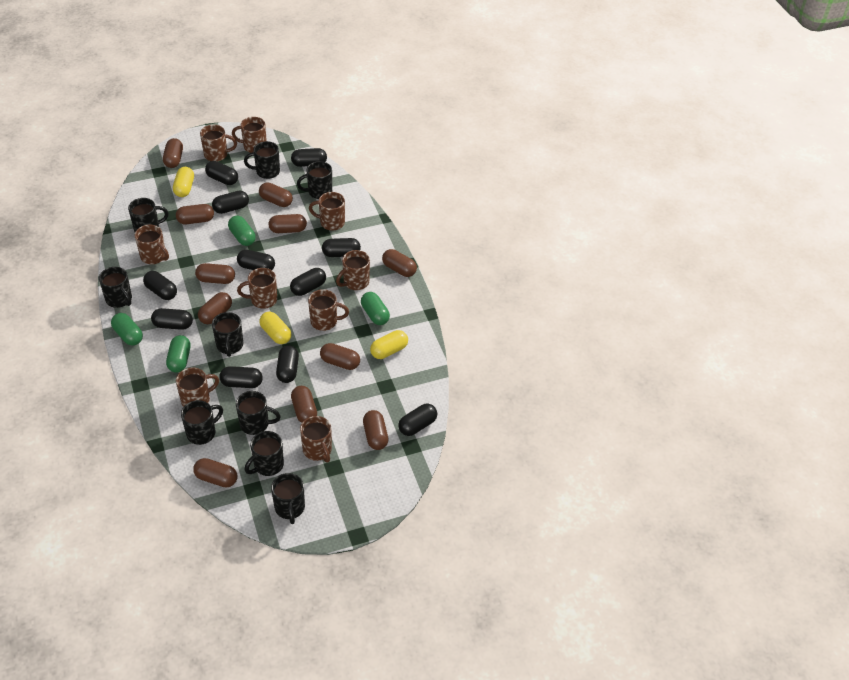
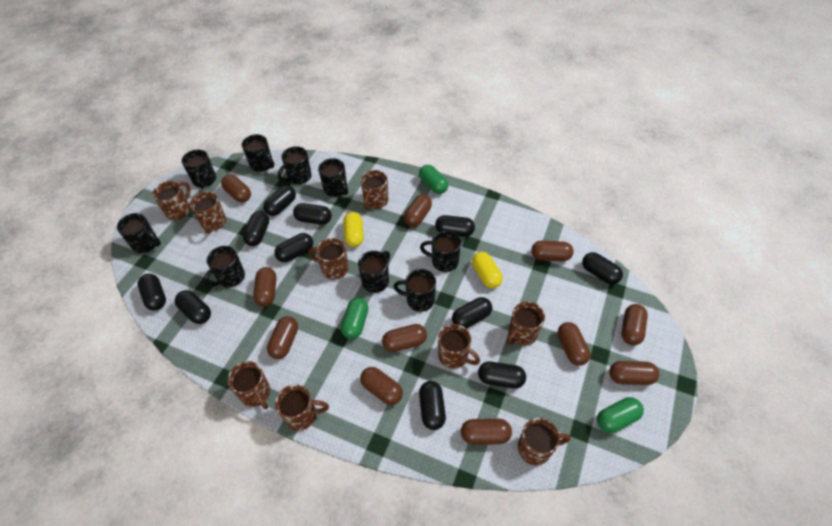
green capsule: [111,313,143,346] [166,335,191,373] [228,216,256,246] [361,292,390,325] = 4 -> [341,298,368,339] [419,165,448,194] [597,397,644,433] = 3
yellow capsule: [173,167,194,197] [259,312,291,344] [370,330,408,359] = 3 -> [343,212,364,247] [472,252,503,288] = 2

